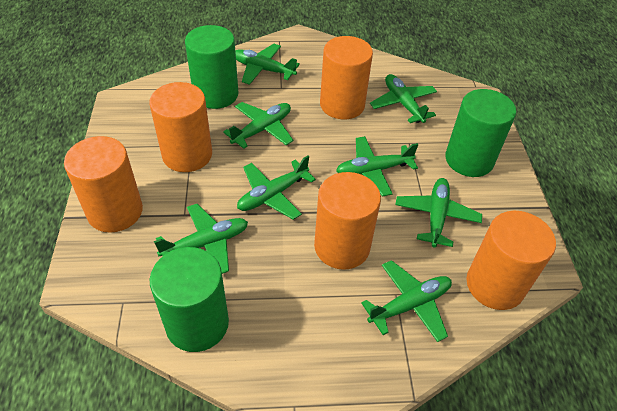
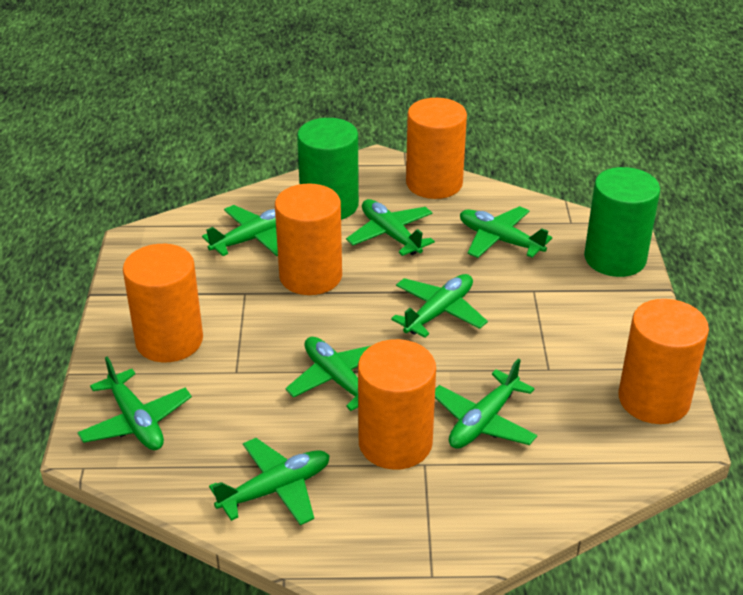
green cylinder: [150,247,229,352] [185,25,239,109] [445,89,516,177] = 3 -> [297,118,359,220] [584,167,660,277] = 2

